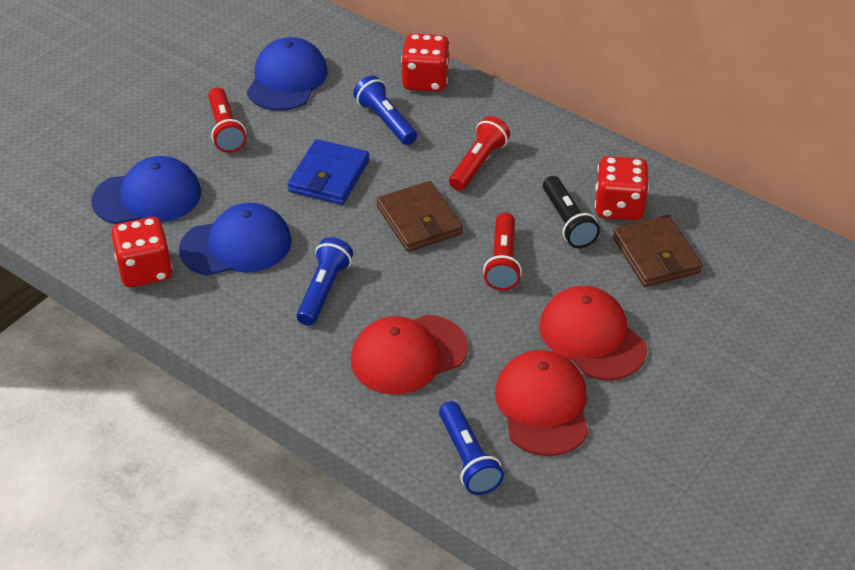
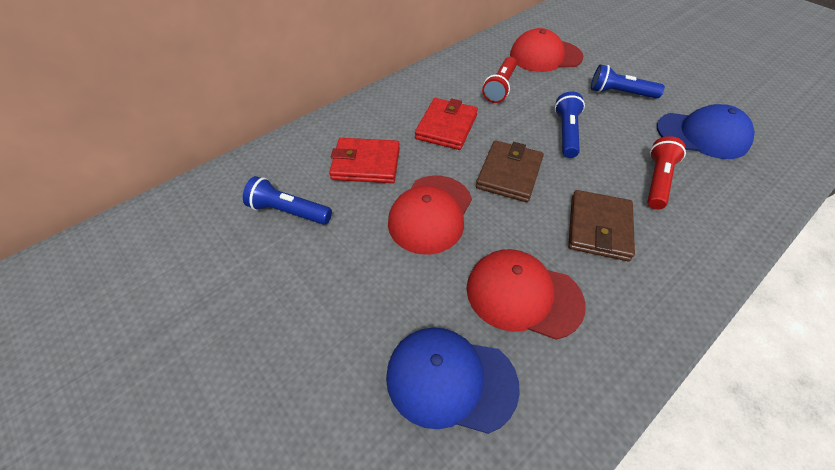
black flashlight: [543,176,600,248] = 1 -> none = 0
blue cap: [91,156,201,224] [179,203,292,276] [247,37,328,111] = 3 -> [386,327,520,434] [657,104,755,159] = 2
blue wallet: [288,139,369,205] = 1 -> none = 0
red dice: [111,217,173,287] [401,33,450,92] [595,156,649,220] = 3 -> none = 0
red flashlight: [208,88,246,153] [449,116,510,191] [483,213,522,291] = 3 -> [482,57,517,103] [647,136,686,210] = 2
red wallet: none = 0 -> [329,138,400,183] [415,98,478,150] = 2

